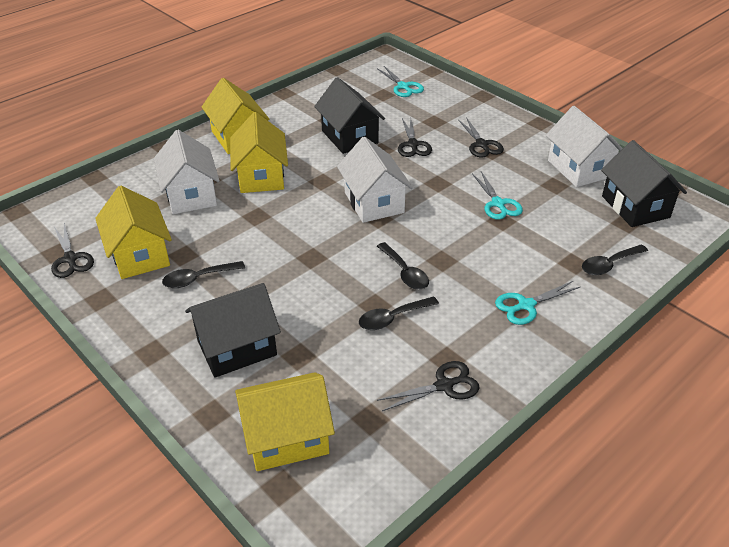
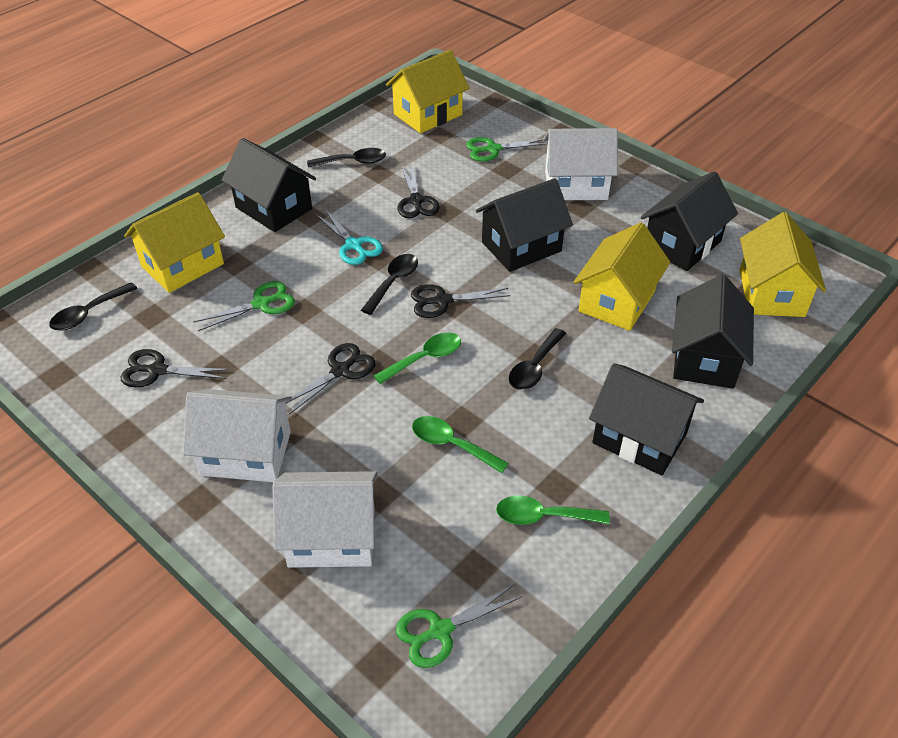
black house: [185,283,281,378] [314,77,385,154] [601,140,687,227] = 3 -> [221,138,316,232] [476,178,573,272] [589,363,704,475] [641,171,738,271] [672,274,754,389] = 5
green scissors: none = 0 -> [194,281,295,331] [396,584,523,668] [466,137,548,162] = 3
green spoon: none = 0 -> [374,332,461,384] [412,416,509,473] [496,495,610,525] = 3
turquoise scissors: [377,66,424,97] [472,171,523,220] [495,281,580,325] = 3 -> [315,209,383,265] = 1

